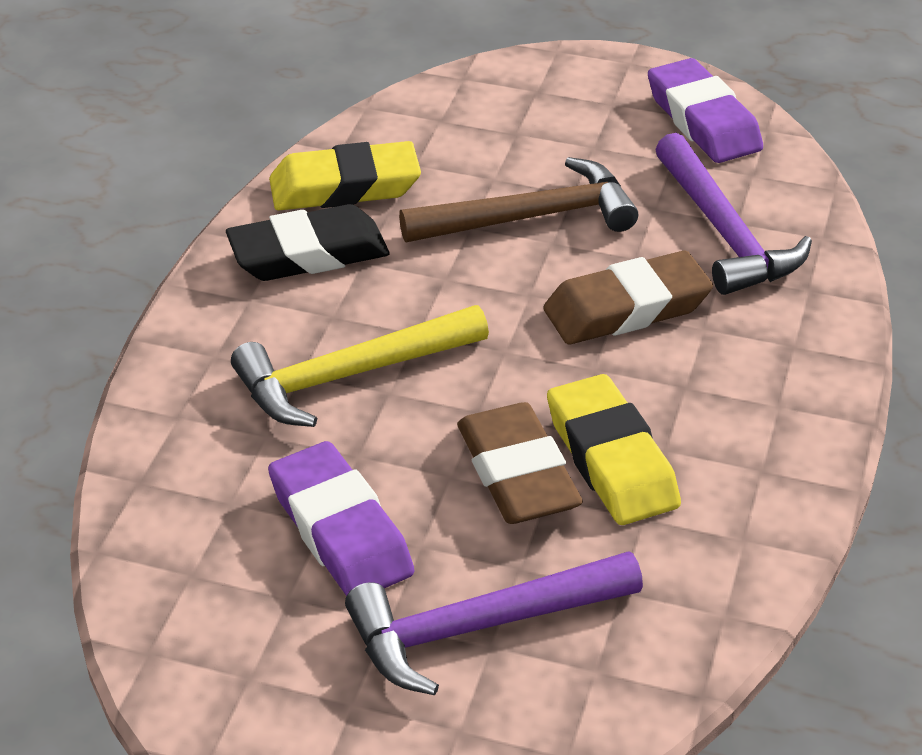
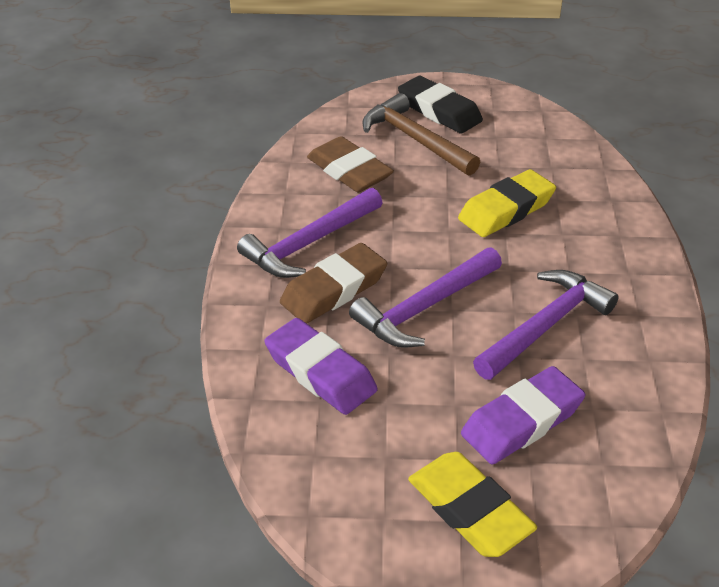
purple hammer: [345,551,643,695] [655,133,812,295] = 2 -> [237,188,383,278] [349,247,502,348] [473,270,619,380] = 3
yellow hammer: [231,305,489,427] = 1 -> none = 0

